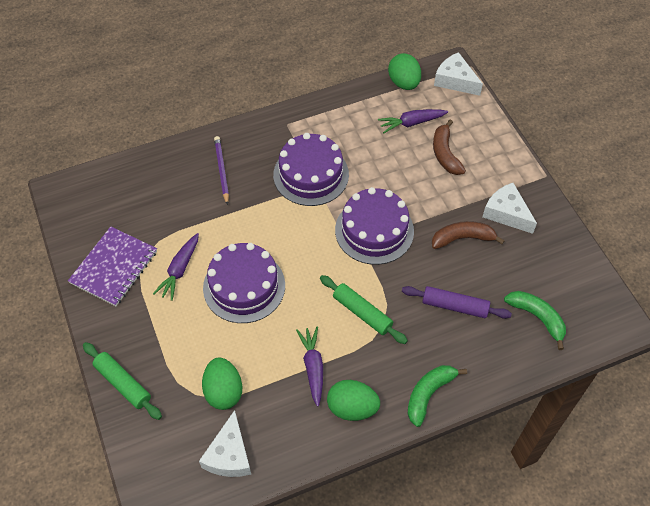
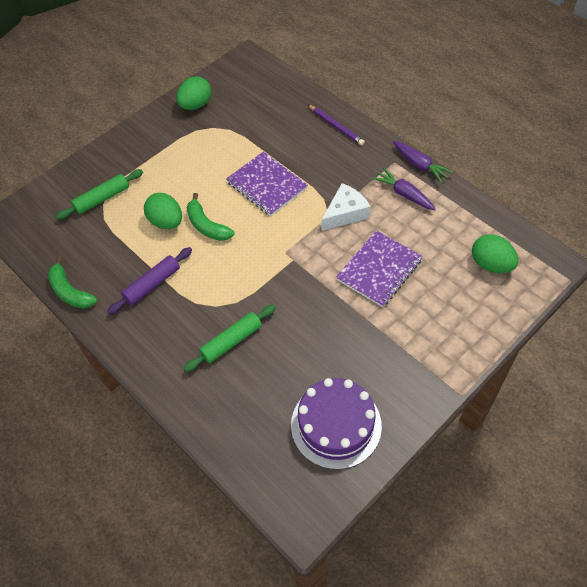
brown banana: [432,221,505,249] [433,120,466,175] = 2 -> none = 0
purple cake: [203,243,285,323] [273,133,349,206] [335,187,414,265] = 3 -> [291,378,382,470] = 1
purple carrot: [153,233,199,301] [296,327,323,407] [378,109,448,133] = 3 -> [372,167,436,210] [393,141,453,183] = 2
purple notebook: [68,226,157,306] = 1 -> [226,152,308,216] [336,230,423,307] = 2
white cheese: [199,410,251,477] [434,52,483,96] [482,183,537,234] = 3 -> [322,183,371,231] = 1

